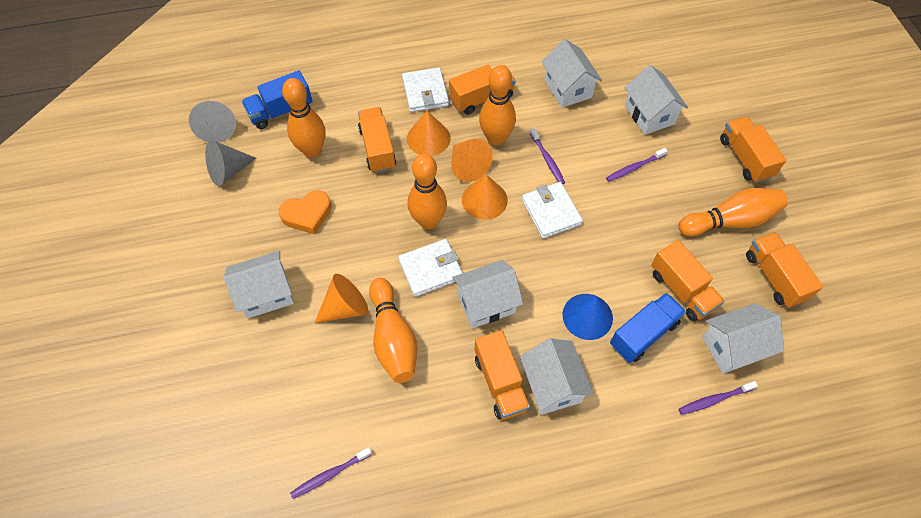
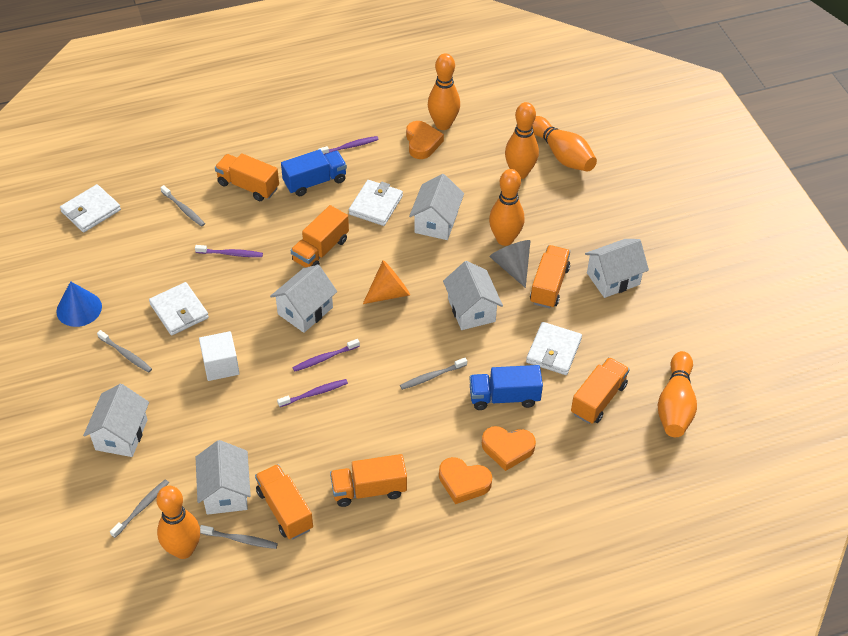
grey cone: [189,101,236,142] [205,140,256,186] = 2 -> [490,240,530,288] = 1
grey toothbrush: none = 0 -> [97,330,152,373] [110,480,169,538] [160,185,205,227] [200,525,278,549] [400,358,467,390] = 5
orange bowling pin: [282,78,326,158] [369,278,417,383] [408,154,447,229] [479,65,516,146] [678,188,788,236] = 5 -> [156,486,200,559] [428,53,460,130] [489,169,525,246] [505,102,539,179] [532,116,597,172] [658,351,697,437] = 6
orange cone: [315,274,368,323] [407,111,451,156] [451,139,493,182] [462,174,508,220] = 4 -> [363,260,410,304] = 1
orange heart: [279,190,332,234] = 1 -> [406,121,444,159] [439,457,492,504] [482,426,536,471] = 3
white cube: none = 0 -> [199,331,240,381] = 1
white wallet: [398,239,463,297] [402,67,449,112] [522,182,583,239] = 3 -> [60,184,121,233] [149,282,209,335] [349,180,403,226] [526,322,582,375] = 4

